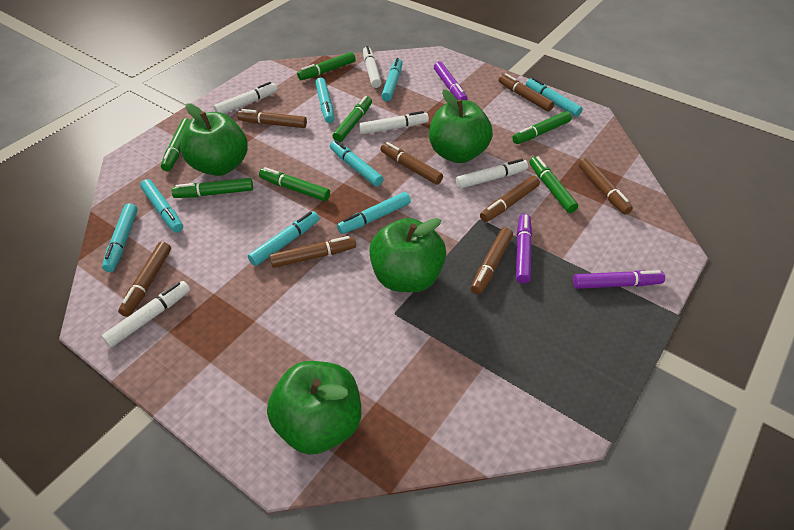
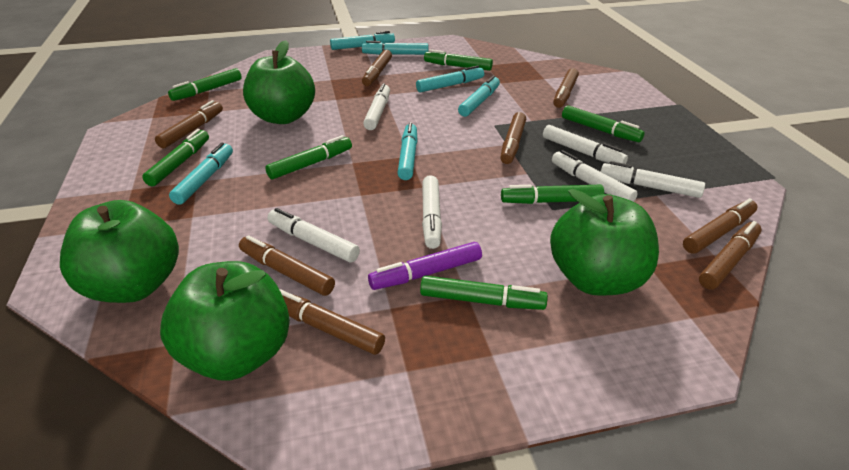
purple marker: [434,61,467,100] [516,214,532,284] [573,270,665,289] = 3 -> [368,242,482,290] = 1
turquoise marker: [102,203,138,272] [140,179,183,233] [248,211,319,266] [315,77,335,123] [330,140,383,186] [337,192,411,234] [381,58,403,101] [526,78,583,117] = 8 -> [169,143,233,205] [330,31,395,50] [362,41,428,55] [397,122,418,180] [416,65,484,93] [458,75,500,117] = 6
white marker: [102,281,190,347] [214,82,277,114] [359,111,429,134] [363,46,382,88] [456,159,528,189] = 5 -> [267,208,360,262] [363,83,390,130] [422,175,442,249] [543,125,628,164] [552,150,638,202] [601,161,705,198] = 6

